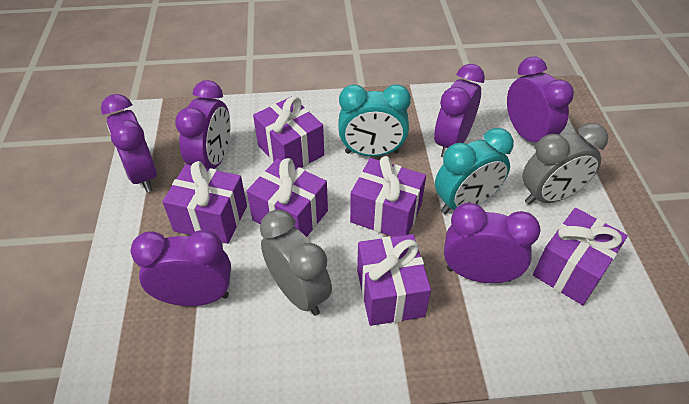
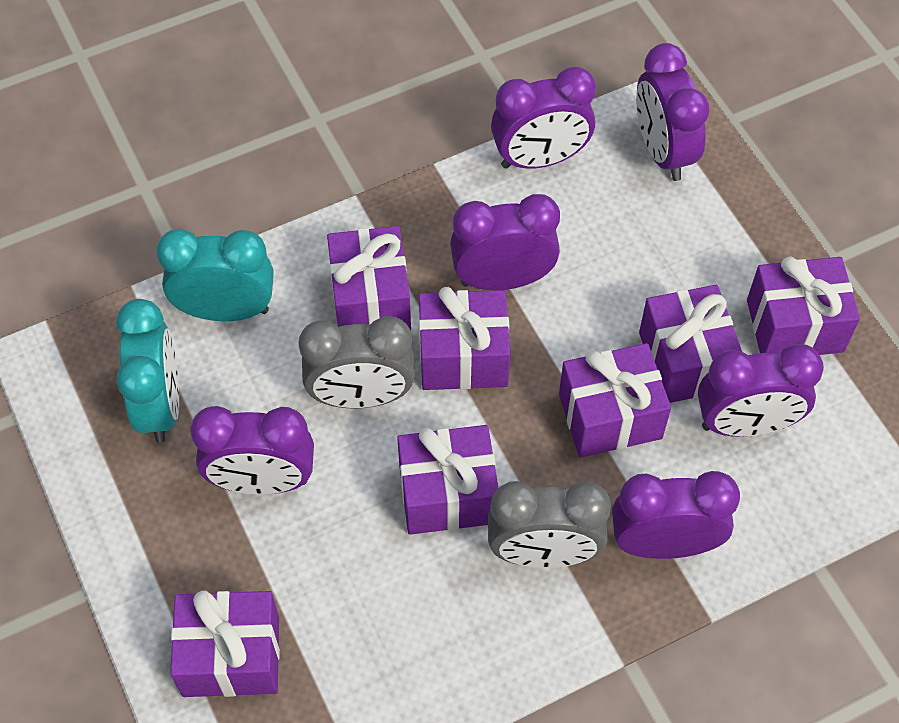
purple gift: [162,161,247,244] [247,158,328,237] [253,96,324,168] [350,156,426,237] [357,234,431,326] [533,208,628,305] = 6 -> [170,590,280,697] [327,226,411,331] [397,425,498,535] [419,287,510,390] [559,343,671,458] [639,285,742,403] [747,256,860,355] = 7

